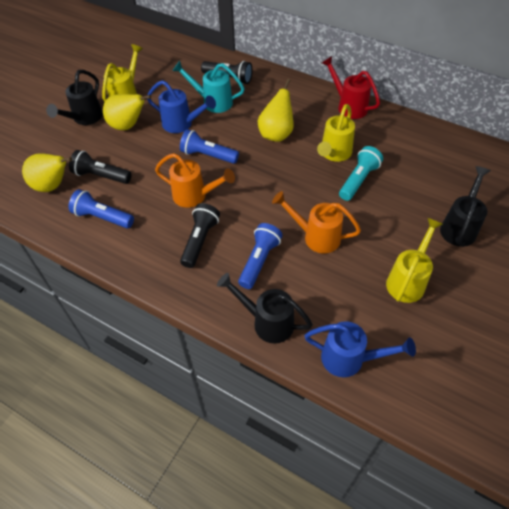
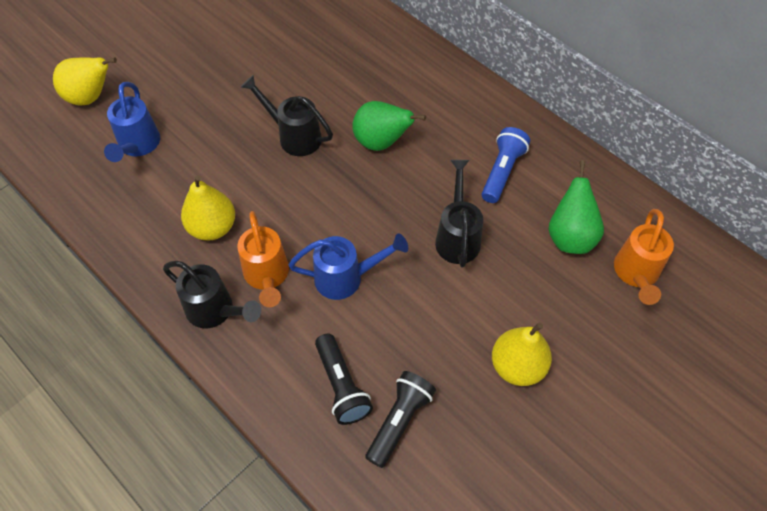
black flashlight: [69,150,132,184] [180,203,220,268] [201,61,253,84] = 3 -> [315,333,373,425] [365,371,436,468] = 2
blue flashlight: [68,189,134,228] [180,129,239,164] [238,223,282,289] = 3 -> [482,127,530,203] = 1
green pear: none = 0 -> [352,101,426,151] [548,160,604,254] = 2
red watering can: [322,56,380,119] = 1 -> none = 0
turquoise flashlight: [339,146,383,201] = 1 -> none = 0
turquoise watering can: [172,61,245,113] = 1 -> none = 0
yellow watering can: [102,44,143,102] [317,104,355,162] [386,218,443,303] = 3 -> none = 0

